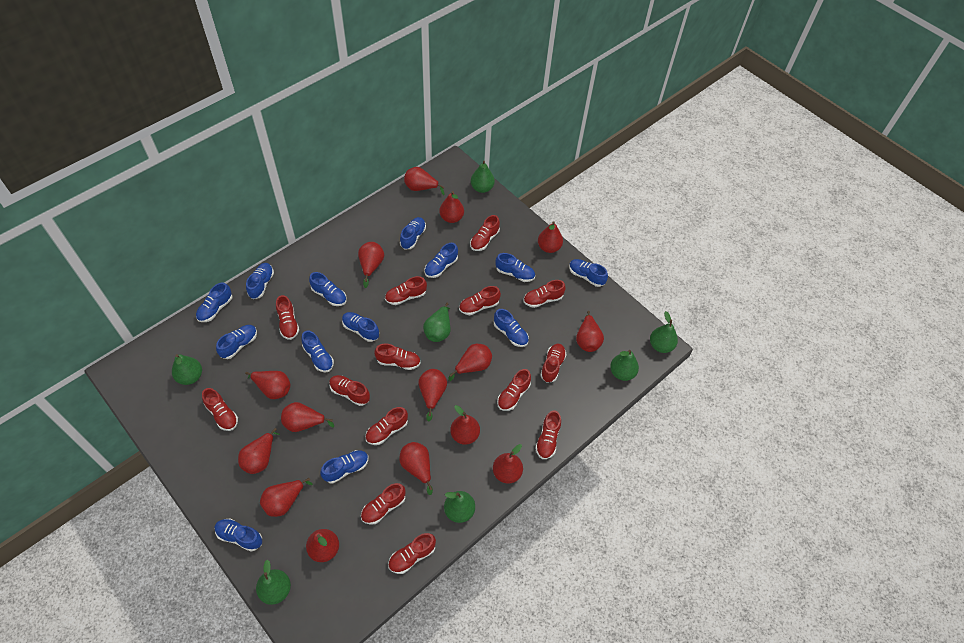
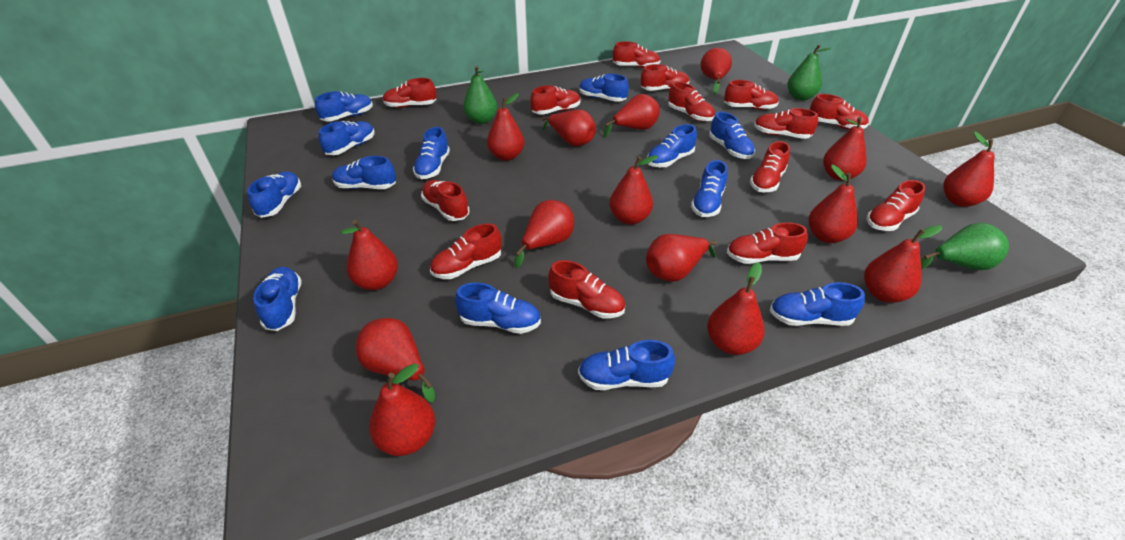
green pear: [172,354,202,385] [256,560,291,605] [423,303,450,342] [444,491,475,523] [471,161,495,193] [610,350,639,381] [650,311,678,353] = 7 -> [463,66,497,124] [787,45,832,100] [921,223,1009,270] = 3

